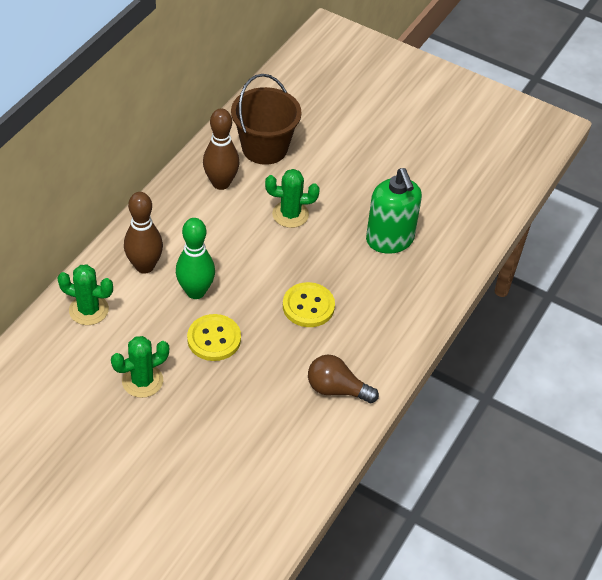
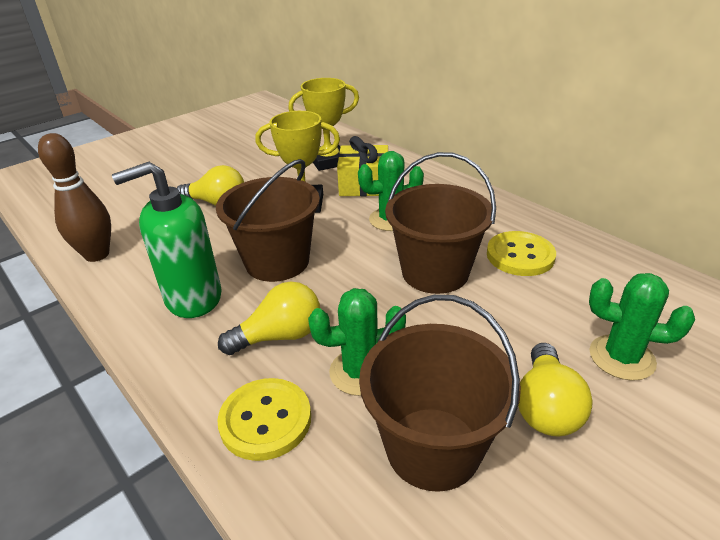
brown bowling pin: [124,192,163,274] [203,108,240,190] = 2 -> [38,133,111,262] = 1
brown bucket: [231,74,302,165] = 1 -> [216,159,320,282] [359,295,521,492] [385,152,496,294] = 3
brown light bulb: [308,355,379,403] = 1 -> none = 0
green bowling pin: [176,218,215,299] = 1 -> none = 0
yellow gift: none = 0 -> [337,136,388,196] = 1
yellow light bulb: none = 0 -> [177,165,244,206] [218,282,320,355] [518,343,593,436] = 3
yellow trophy: none = 0 -> [255,111,340,213] [288,78,359,171] = 2

